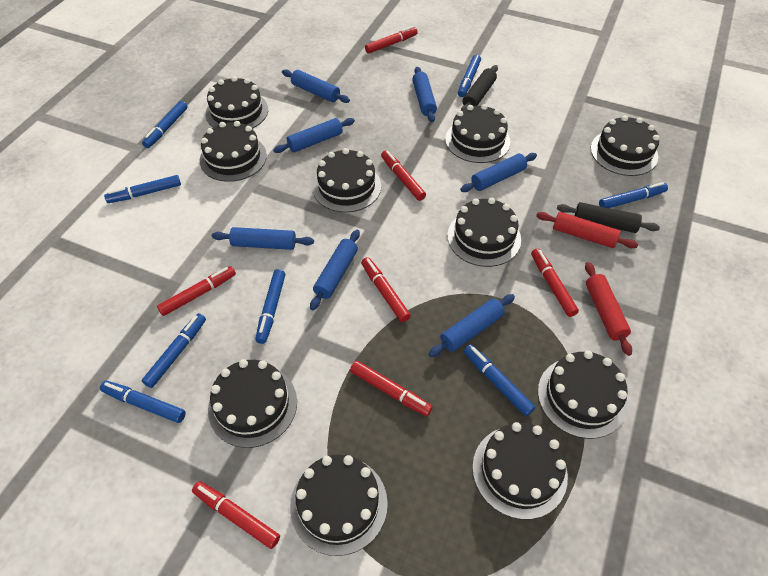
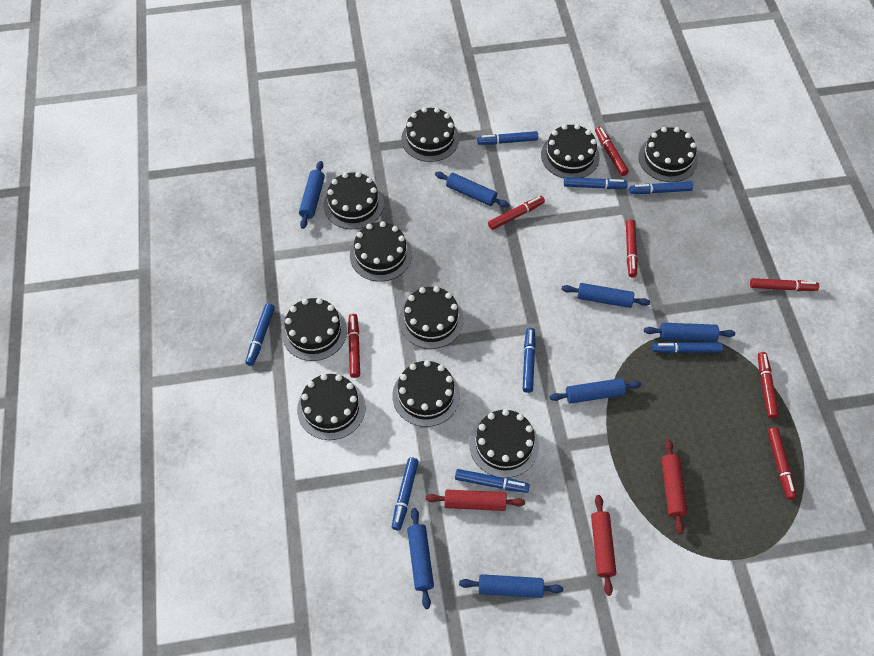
black rolling pin: [461,65,498,110] [557,202,660,233] = 2 -> none = 0
red rolling pin: [536,212,638,248] [585,262,632,356] = 2 -> [426,490,525,511] [591,495,616,596] [661,439,687,534] = 3

